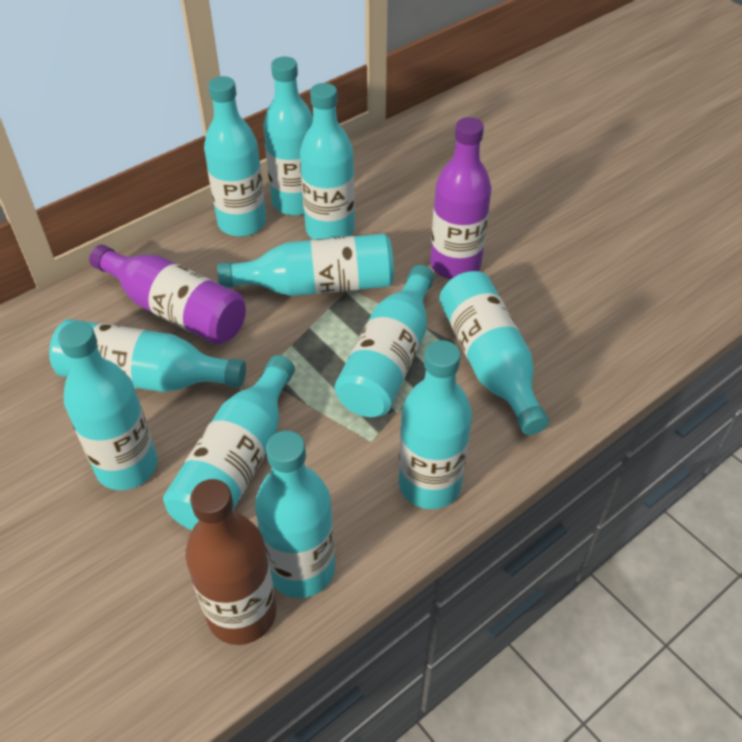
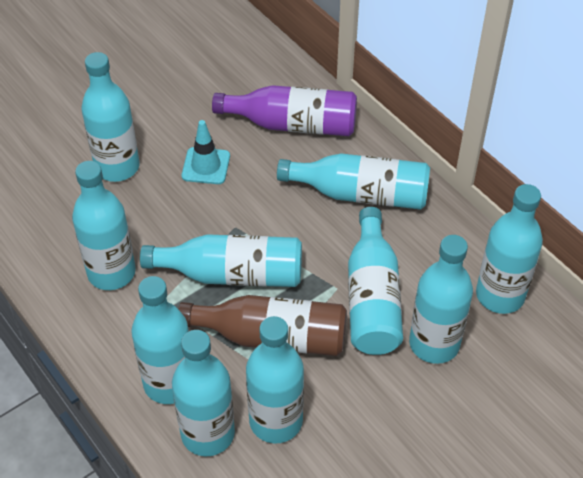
purple bottle: [89,245,246,345] [430,117,491,279] = 2 -> [212,85,357,136] = 1
turquoise bottle: [49,319,246,392] [58,321,158,490] [163,355,295,530] [204,76,266,237] [217,234,394,296] [255,431,335,598] [263,57,313,216] [300,83,355,239] [335,265,435,417] [399,340,472,509] [439,271,549,435] = 11 -> [72,161,136,290] [82,52,140,182] [131,276,189,404] [140,234,302,287] [172,330,235,456] [246,316,304,444] [277,153,430,210] [348,207,403,355] [409,235,473,364] [476,184,543,314] = 10
turquoise traffic cone: none = 0 -> [182,120,230,184] = 1

